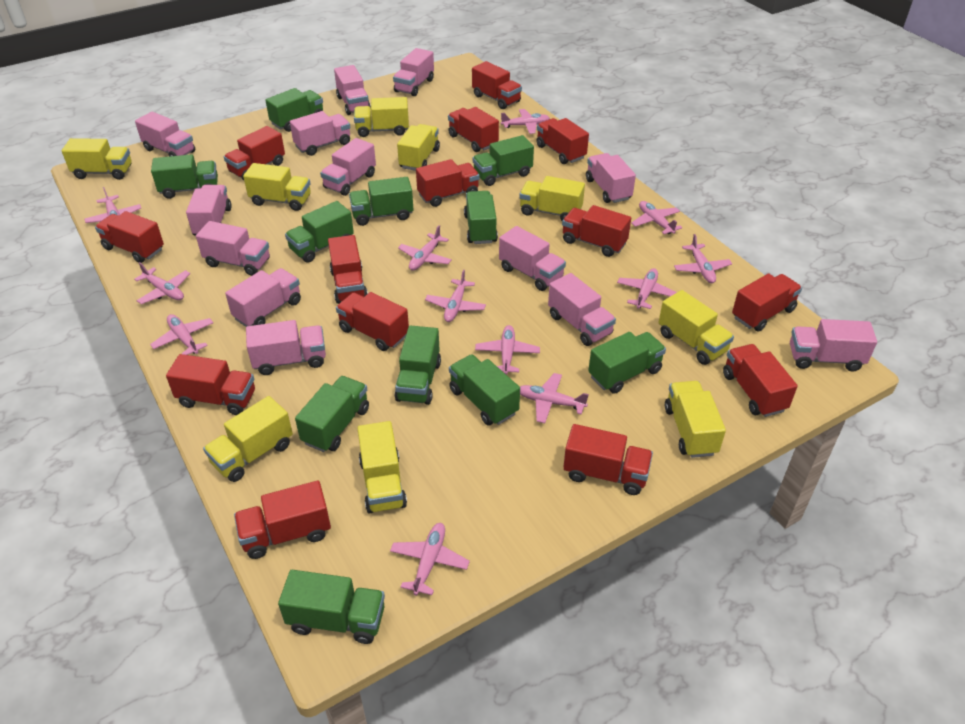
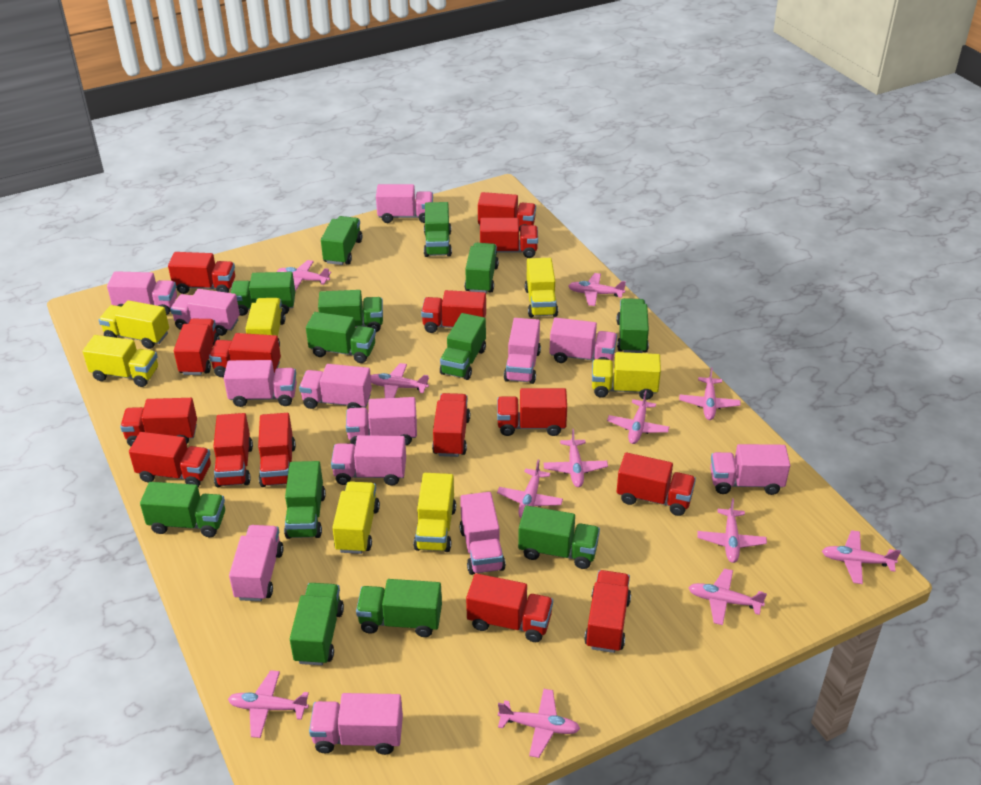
green truck: [151,154,218,199] [265,88,323,132] [278,570,385,644] [285,201,354,263] [295,376,369,452] [349,177,414,226] [395,325,441,405] [449,354,520,426] [464,191,498,244] [473,135,534,186] [588,332,666,394] = 11 -> [140,482,225,537] [231,272,295,316] [284,461,326,539] [290,583,344,665] [306,312,376,363] [318,290,383,332] [321,216,362,265] [356,579,442,637] [424,202,452,257] [440,313,486,380] [465,243,499,293] [518,506,600,569] [616,298,649,353] = 13
red truck: [95,211,164,263] [166,354,255,415] [224,126,285,180] [234,481,331,559] [328,235,368,304] [336,292,409,351] [416,159,480,207] [448,107,499,152] [472,61,522,109] [536,118,589,164] [562,205,631,257] [563,424,653,495] [723,344,798,417] [732,274,802,332] = 14 -> [120,398,197,446] [129,432,211,487] [168,252,235,294] [174,319,220,375] [209,333,281,377] [213,413,253,487] [258,413,296,487] [421,290,486,333] [432,393,470,457] [466,573,553,642] [478,192,536,231] [480,218,538,258] [497,388,567,436] [584,570,631,653] [616,452,696,516] = 15
yellow truck: [62,138,132,180] [203,396,293,482] [243,163,311,211] [354,97,409,137] [357,421,407,514] [397,124,440,171] [519,176,585,221] [658,290,734,365] [665,381,726,458] = 9 -> [83,335,158,387] [99,300,169,349] [245,298,285,347] [332,481,380,554] [414,473,456,552] [525,258,558,318] [592,352,661,400] = 7

